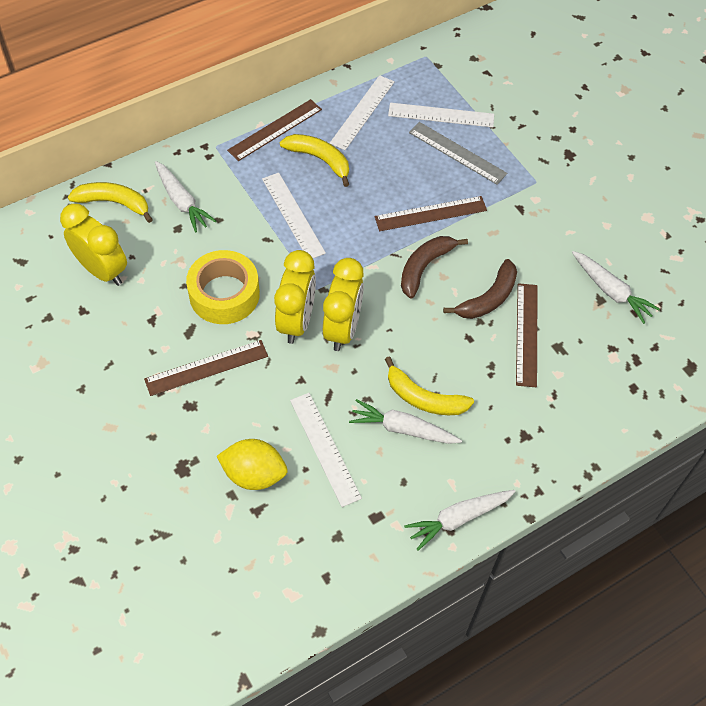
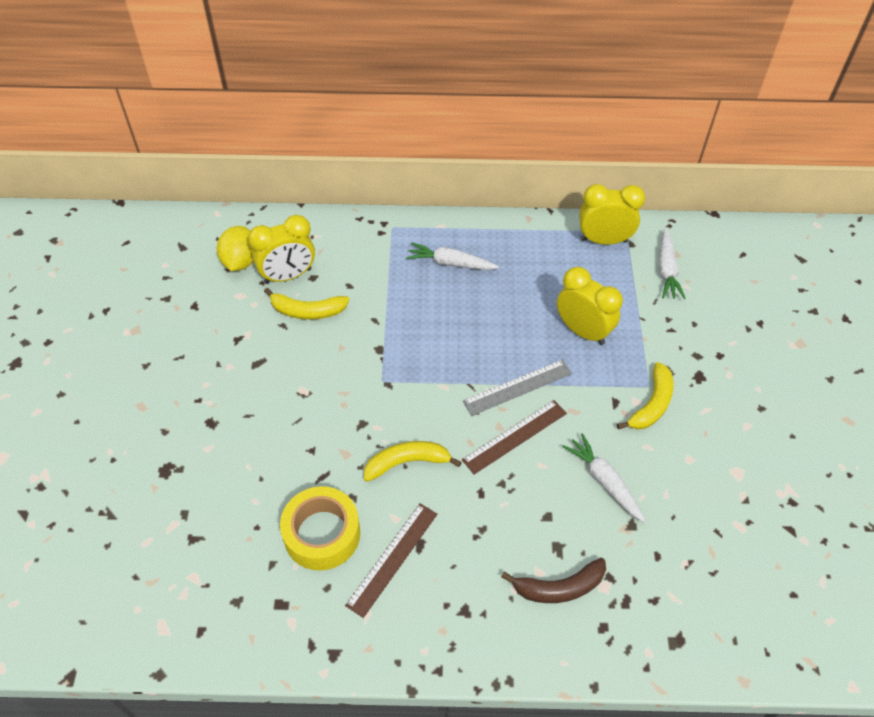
brown banana: [401,236,468,298] [443,259,517,319] = 2 -> [501,558,606,603] = 1
brown ruler: [144,340,268,396] [227,99,322,161] [375,196,487,231] [516,283,538,387] = 4 -> [345,503,438,618] [462,400,567,475] = 2
white carrot: [155,161,216,233] [349,399,462,444] [404,490,516,551] [572,251,660,324] = 4 -> [406,242,499,270] [563,433,646,522] [659,228,686,299] = 3
white ruler: [262,173,326,258] [290,393,362,507] [330,75,395,150] [388,103,494,127] = 4 -> none = 0

